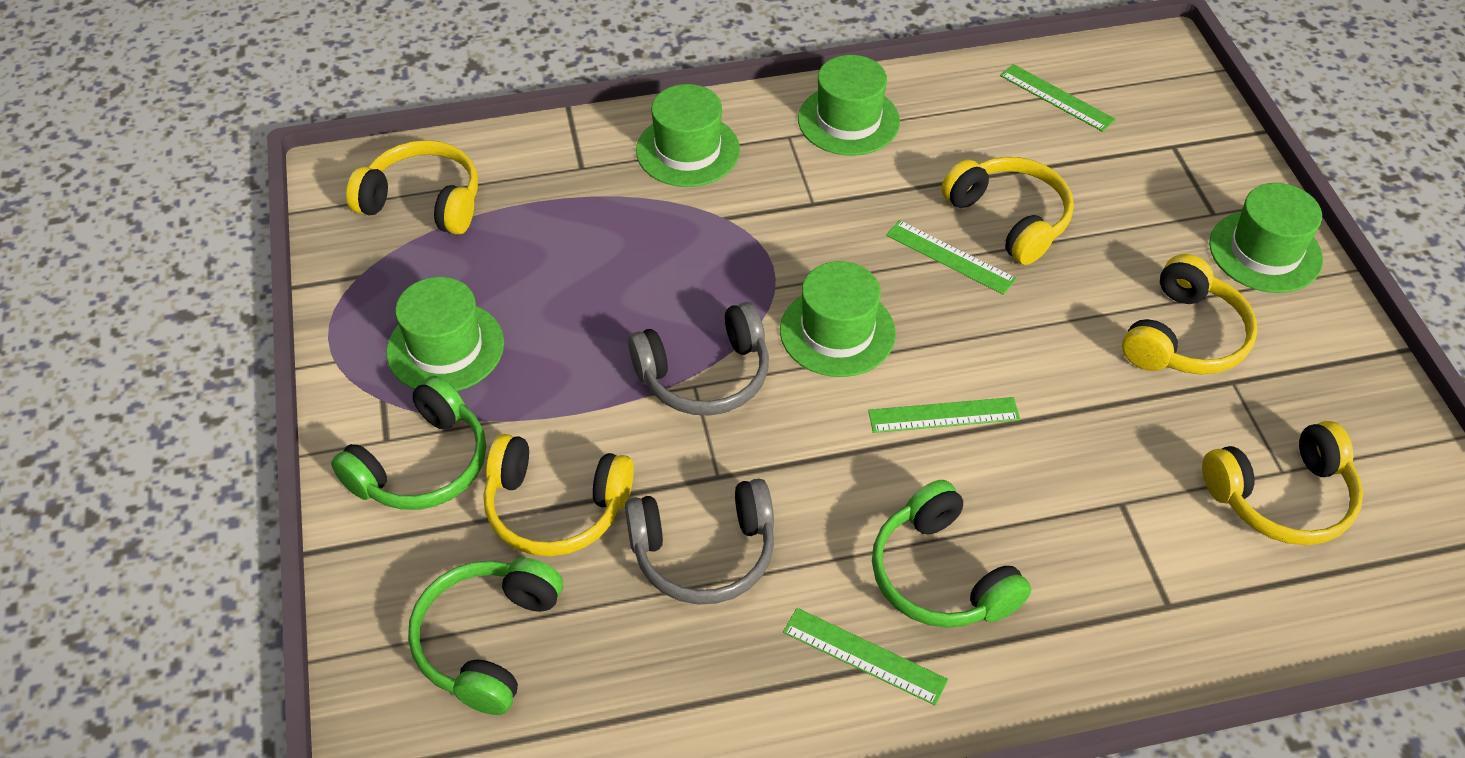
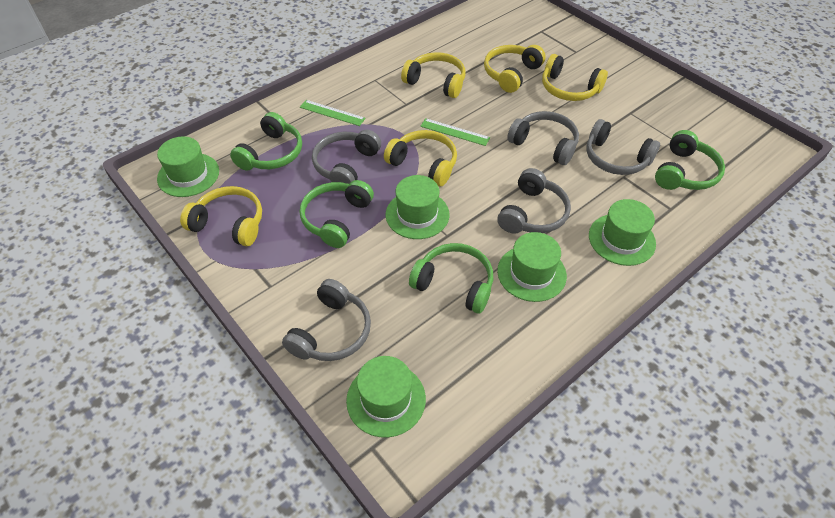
green headphones: [331,376,486,510] [408,558,563,715] [872,480,1031,628] = 3 -> [230,112,302,171] [300,180,374,248] [409,243,493,314] [655,130,725,190] = 4
green ruler: [783,608,948,706] [868,397,1020,433] [886,220,1017,295] [1000,64,1116,132] = 4 -> [300,100,366,126] [420,118,490,146] = 2
grey headphones: [625,478,774,604] [628,302,769,415] = 2 -> [282,279,371,361] [312,130,381,184] [497,168,571,234] [507,111,579,165] [586,119,660,175] = 5

